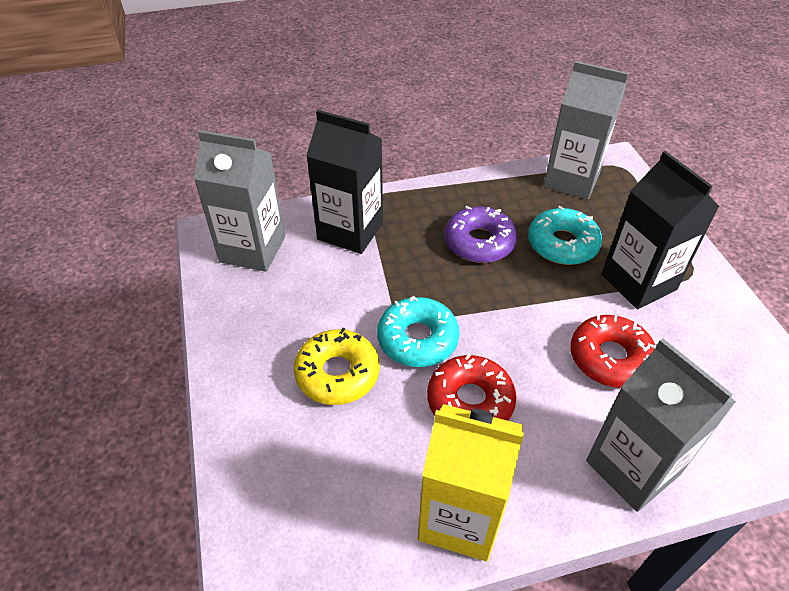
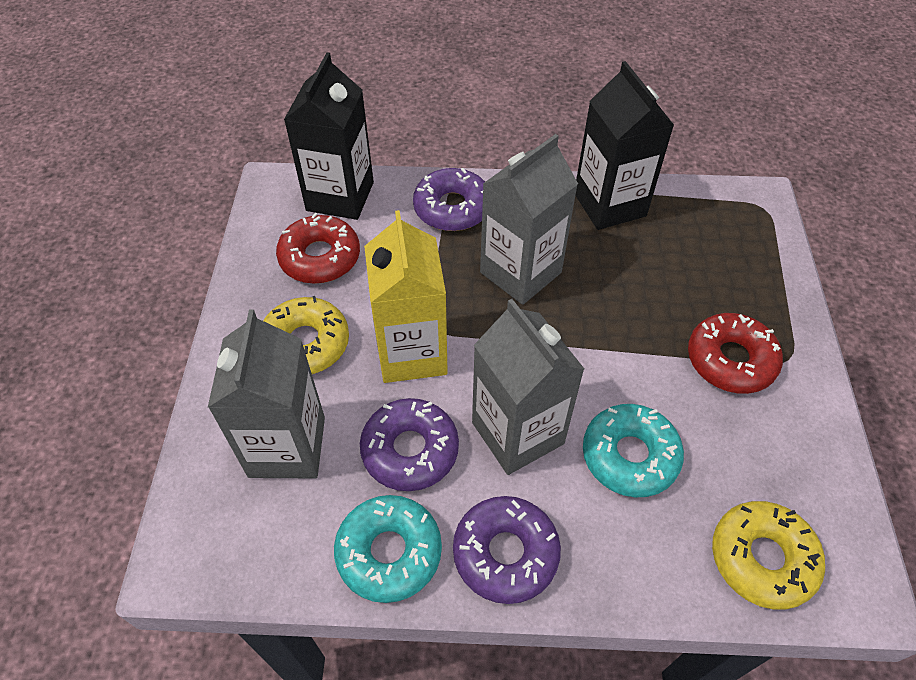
purple donut: [445,206,517,263] = 1 -> [360,398,459,491] [413,168,485,231] [453,496,561,604] = 3
yellow donut: [294,328,380,405] = 1 -> [263,296,349,374] [712,501,825,610] = 2

